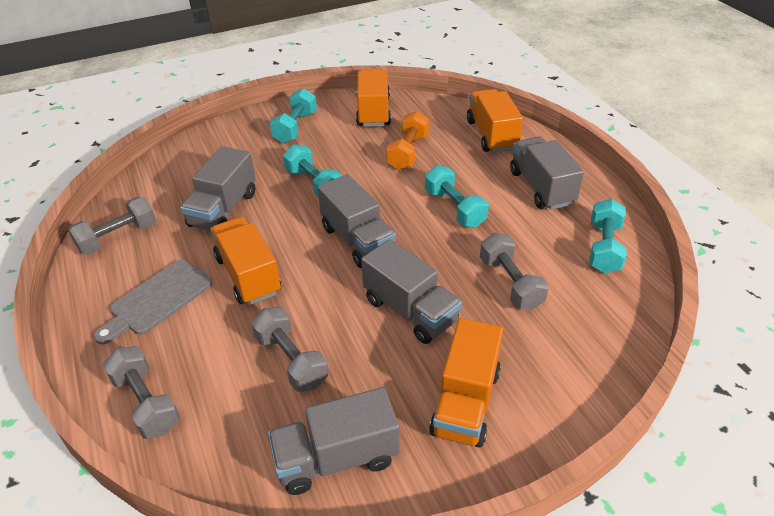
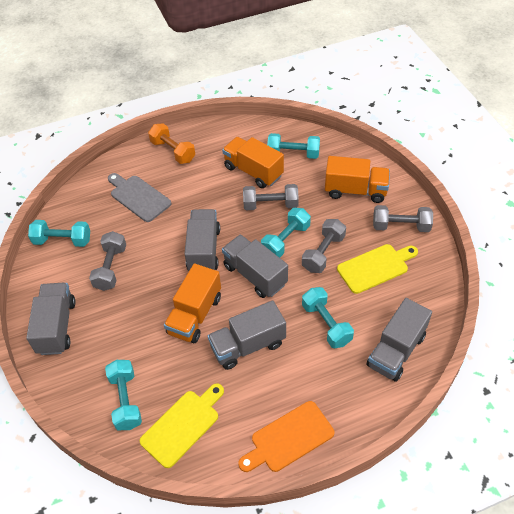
orange cutting board: none = 0 -> [238,401,334,472] = 1
orange truck: [210,217,281,305] [356,69,391,127] [429,318,503,448] [467,89,523,153] = 4 -> [164,263,221,343] [222,137,284,188] [325,156,390,203] = 3
turquoise dumbbell: [270,88,317,143] [283,144,343,198] [425,165,489,228] [589,199,627,273] = 4 -> [28,220,90,247] [105,360,142,430] [261,208,311,258] [267,133,320,159] [302,287,354,348] = 5
yellow cutting board: none = 0 -> [140,383,224,468] [337,244,418,294] = 2

